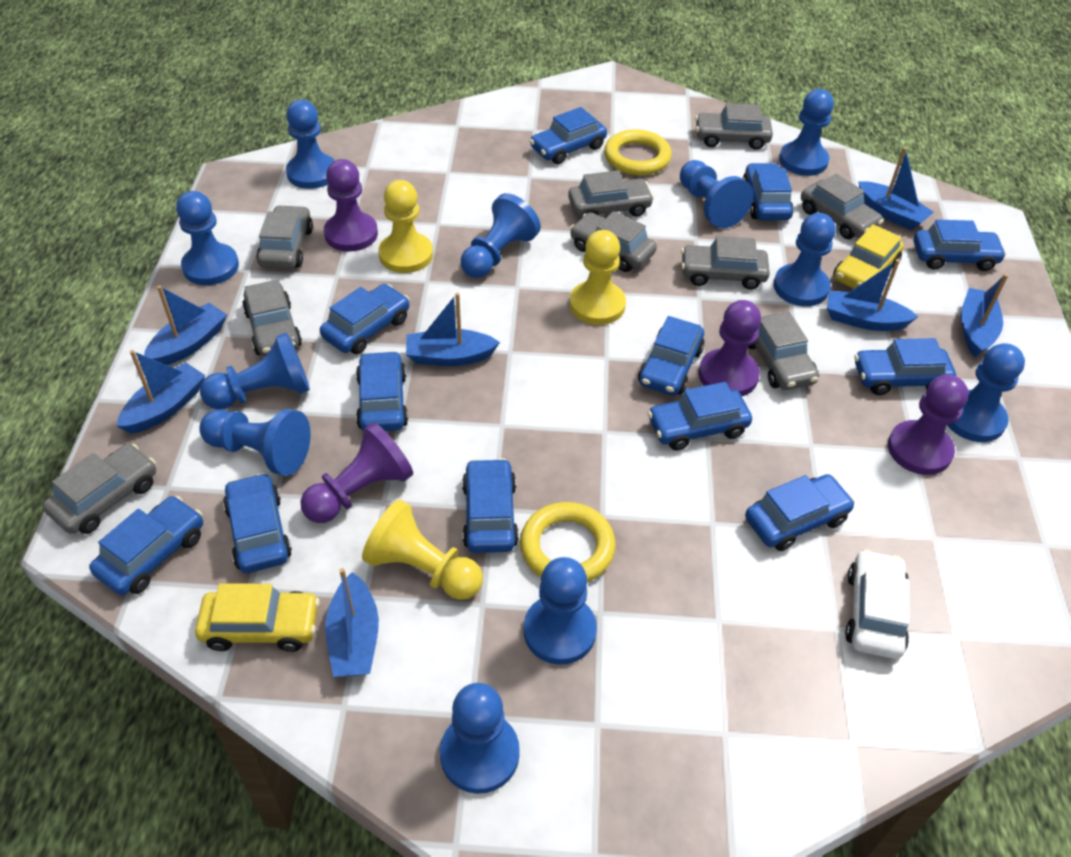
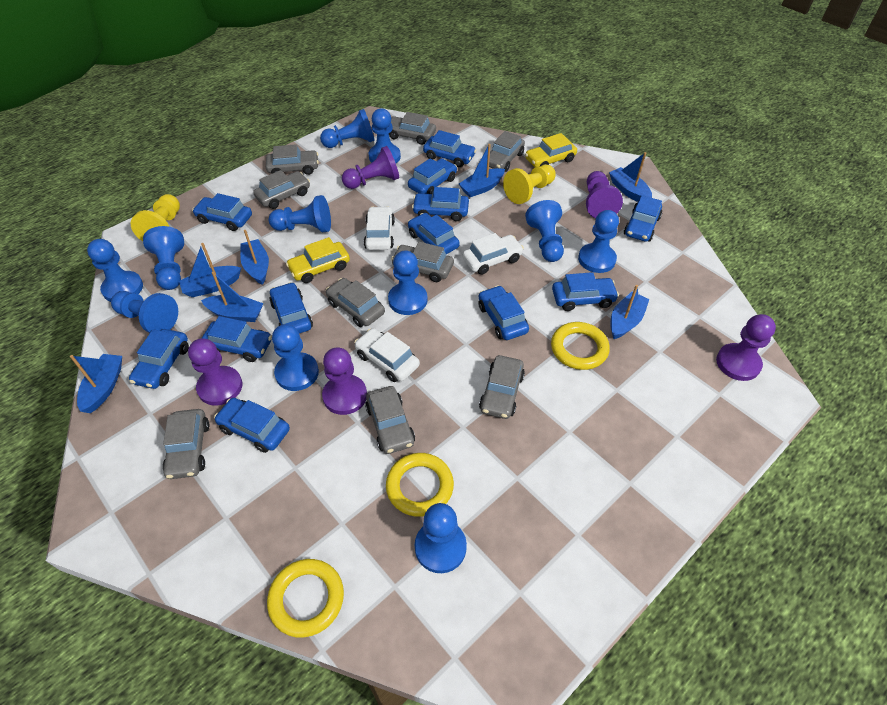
purple pawn: [300,422,413,523] [324,159,378,252] [699,300,761,396] [888,375,968,475] = 4 -> [188,338,242,406] [322,347,367,415] [342,146,399,189] [586,171,623,219] [716,314,776,381] = 5
white car: [845,549,909,659] = 1 -> [354,328,420,382] [364,206,395,250] [462,233,524,275] = 3
yellow pawn: [362,500,483,600] [378,180,433,273] [569,230,626,325] = 3 -> [130,194,180,241] [503,165,556,204] = 2
yellow ring: [520,502,616,582] [604,129,672,175] = 2 -> [267,559,344,638] [386,453,454,517] [551,322,610,370] = 3

